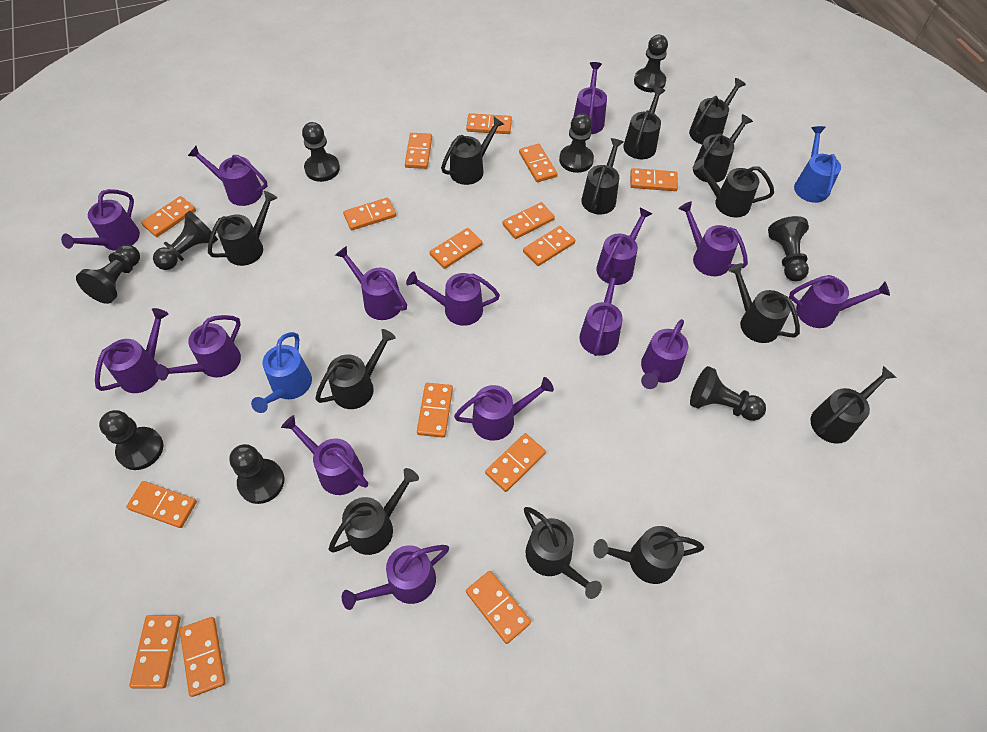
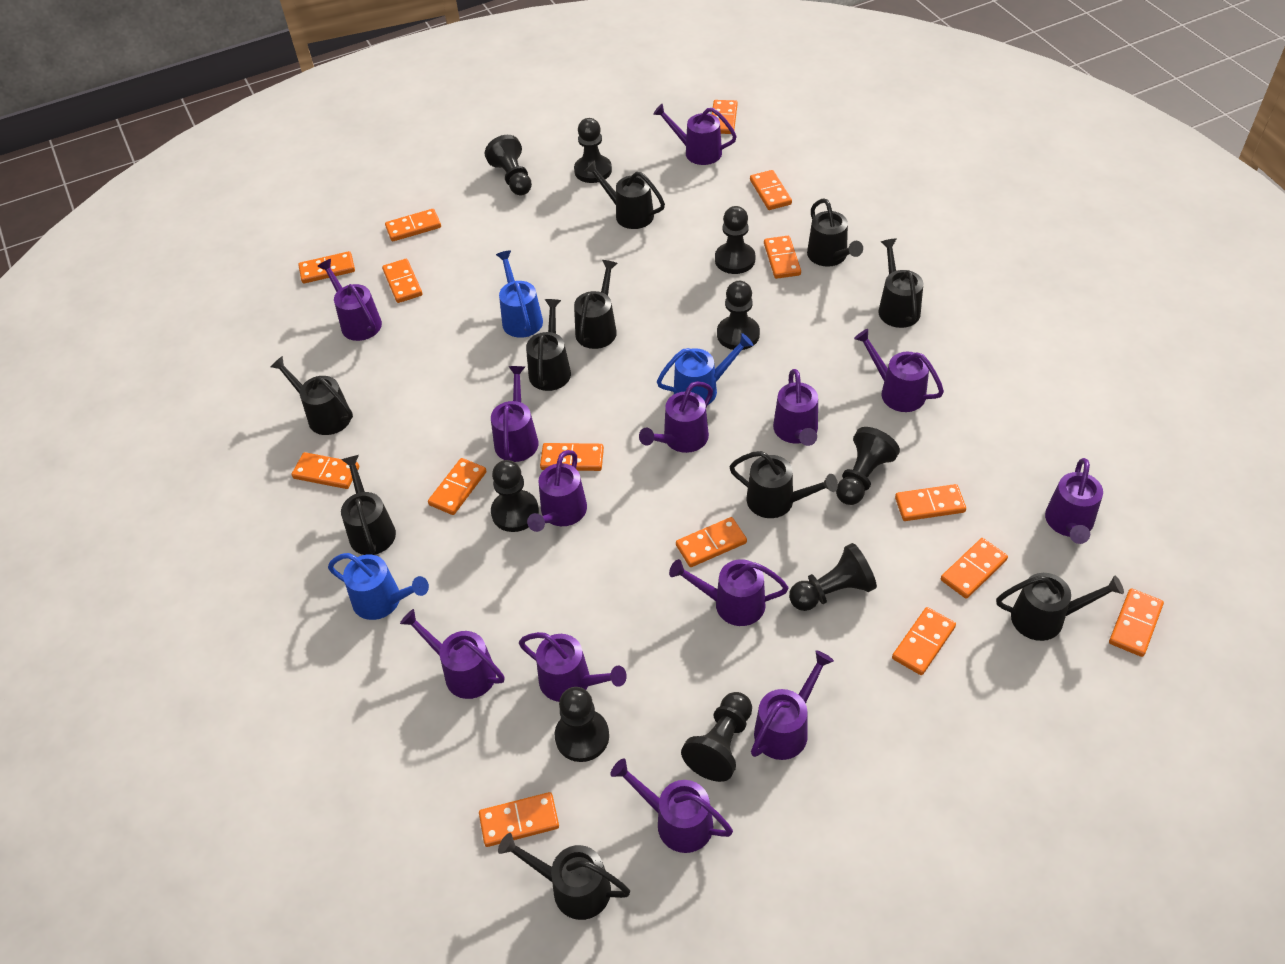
black watering can: [208,191,277,266] [315,329,396,409] [329,468,419,555] [441,117,504,185] [524,507,602,599] [581,138,623,214] [593,526,704,584] [623,87,665,159] [689,78,746,144] [693,114,753,183] [693,159,774,217] [728,263,800,343] [810,366,897,444] = 13 -> [270,356,353,435] [341,455,396,555] [498,833,630,920] [526,299,571,391] [574,260,618,349] [585,161,665,229] [729,451,838,518] [807,198,863,267] [879,238,923,328] [996,573,1124,641] = 10
blue watering can: [251,332,312,413] [794,126,841,203] = 2 -> [328,553,429,620] [496,250,543,338] [657,333,753,405] = 3
purple watering can: [61,189,140,251] [95,308,169,393] [156,315,241,381] [188,146,268,206] [281,415,368,495] [335,246,407,320] [342,545,449,610] [406,272,500,326] [454,377,554,441] [573,62,607,134] [579,270,623,356] [596,208,652,285] [641,319,688,389] [679,201,748,276] [789,275,890,328] = 15 -> [317,259,382,341] [400,609,504,699] [491,366,539,462] [519,632,627,702] [527,450,587,532] [610,758,733,853] [639,381,713,453] [653,103,737,165] [669,559,788,626] [751,650,834,760] [773,369,818,446] [854,329,944,412] [1045,458,1103,544] = 13

